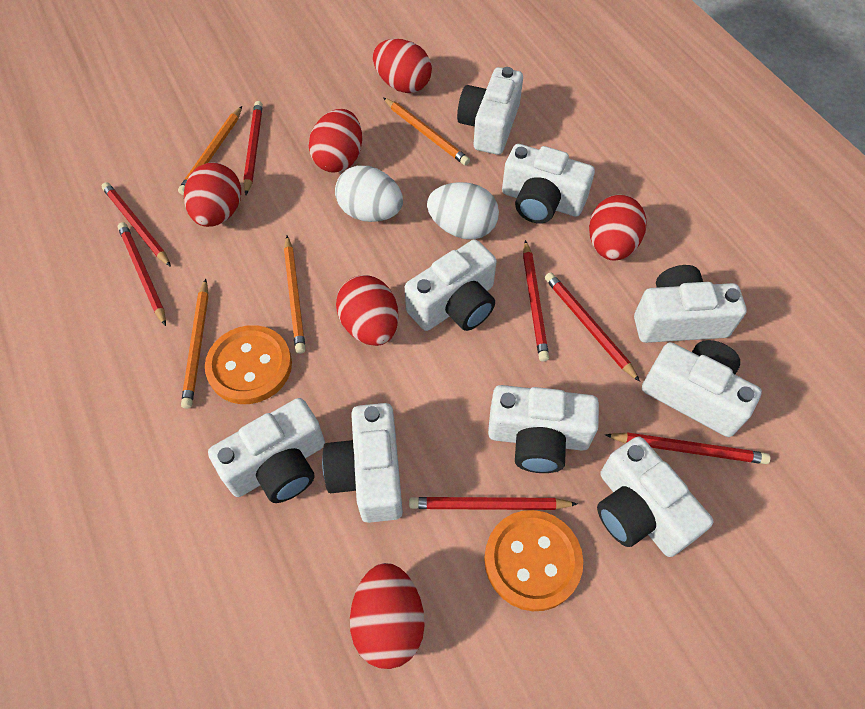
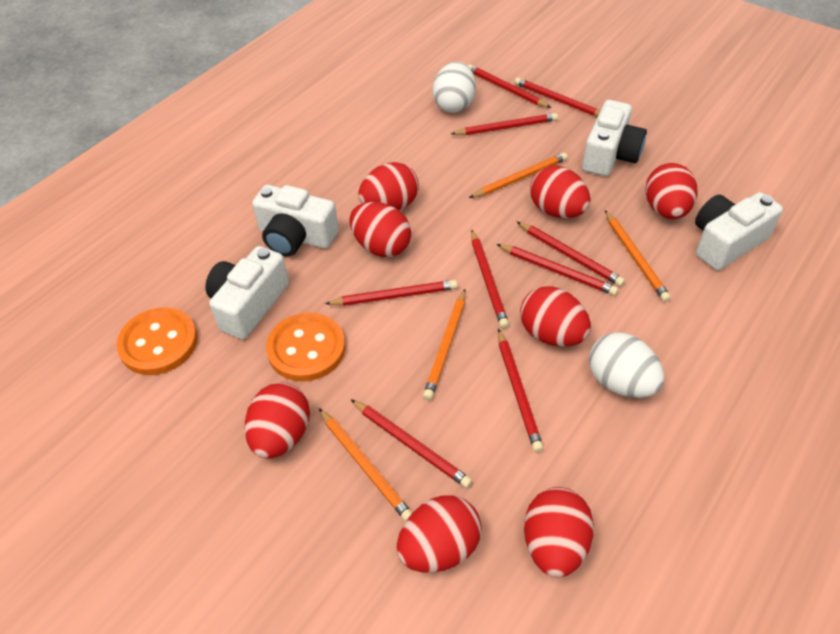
red egg: [184,162,241,227] [309,109,362,173] [336,275,399,346] [350,563,425,669] [373,39,432,93] [589,195,646,261] = 6 -> [245,383,310,459] [349,202,411,257] [359,162,419,211] [397,495,482,573] [520,286,591,347] [524,487,594,578] [530,166,590,218] [645,163,697,219] = 8
red pencil: [102,182,171,267] [118,222,166,326] [243,101,263,195] [409,497,577,510] [523,240,549,362] [545,272,640,382] [605,432,770,464] = 7 -> [325,280,458,306] [351,399,472,488] [451,113,558,135] [468,64,551,108] [471,230,509,328] [497,244,618,295] [498,329,544,452] [514,77,600,117] [517,222,625,286] = 9
white camera: [208,398,325,503] [322,403,403,523] [405,240,497,331] [457,67,523,155] [488,385,599,473] [502,144,595,224] [597,436,714,557] [634,265,747,343] [642,340,762,437] = 9 -> [205,246,289,339] [252,185,339,256] [582,100,647,176] [695,192,783,270] = 4

